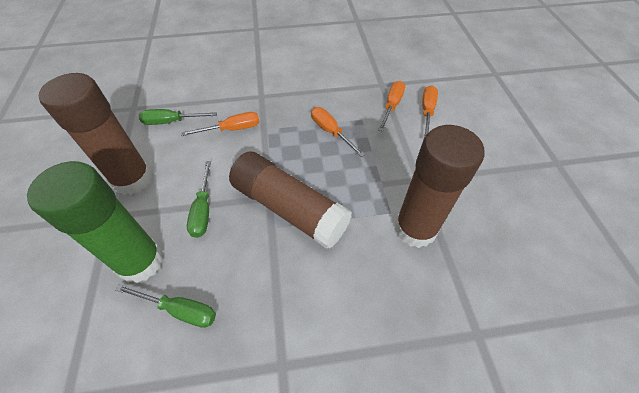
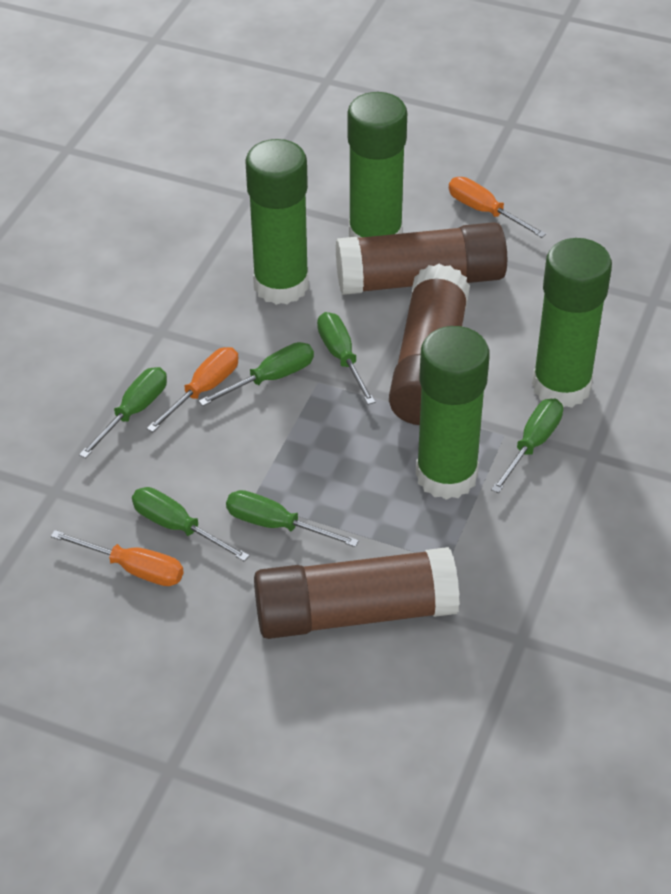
green glue stick: [27,161,164,283] = 1 -> [245,139,309,305] [348,92,407,238] [416,326,490,500] [532,238,612,408] = 4
green screwdriver: [115,284,216,328] [139,109,217,125] [187,161,211,238] = 3 -> [79,367,167,458] [132,487,250,561] [199,342,314,406] [226,490,359,547] [317,312,375,405] [491,398,563,493] = 6
orange screwdriver: [181,112,259,136] [311,107,365,157] [378,81,405,132] [422,85,438,138] = 4 -> [51,530,184,586] [147,347,239,432] [449,177,546,238] = 3

